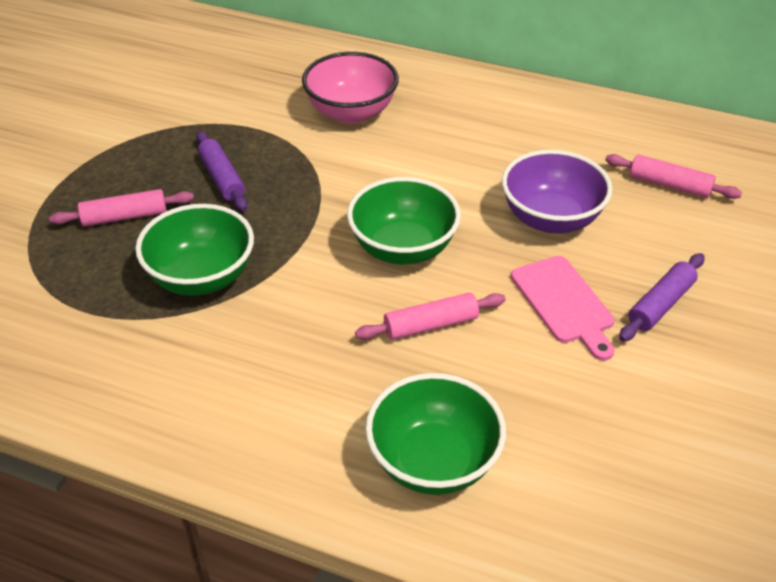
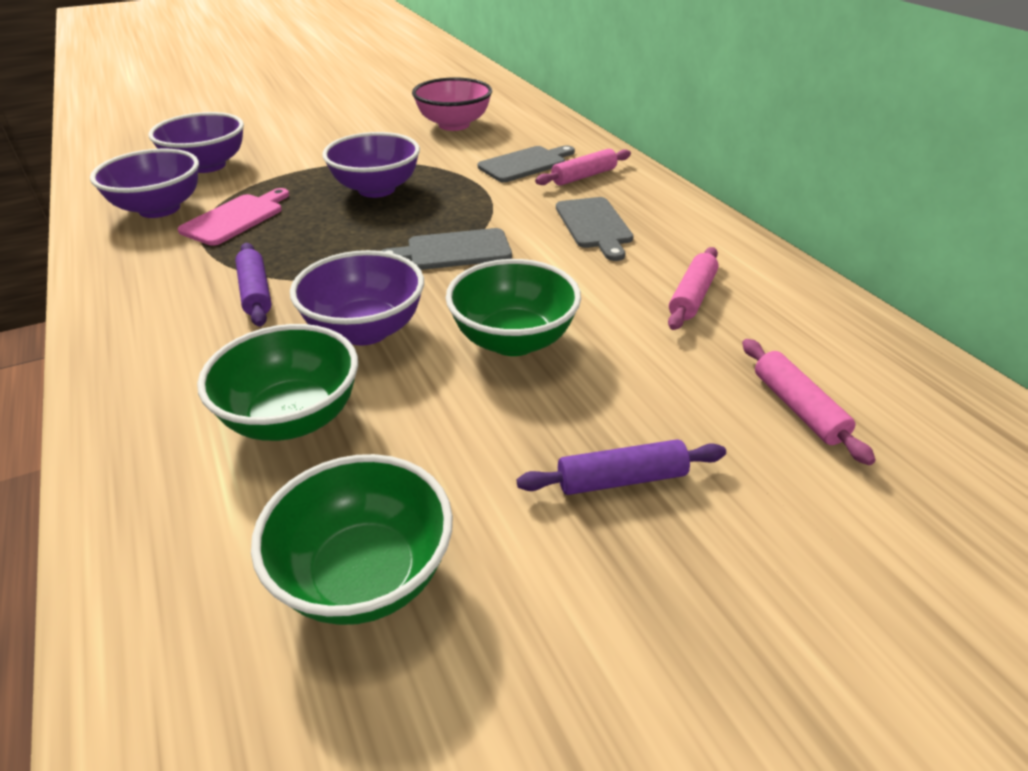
grey cutting board: none = 0 -> [381,228,512,270] [478,145,575,182] [556,197,634,261] = 3
purple bowl: [502,150,613,233] = 1 -> [90,149,199,218] [148,112,244,173] [290,250,424,346] [322,132,420,198] = 4

